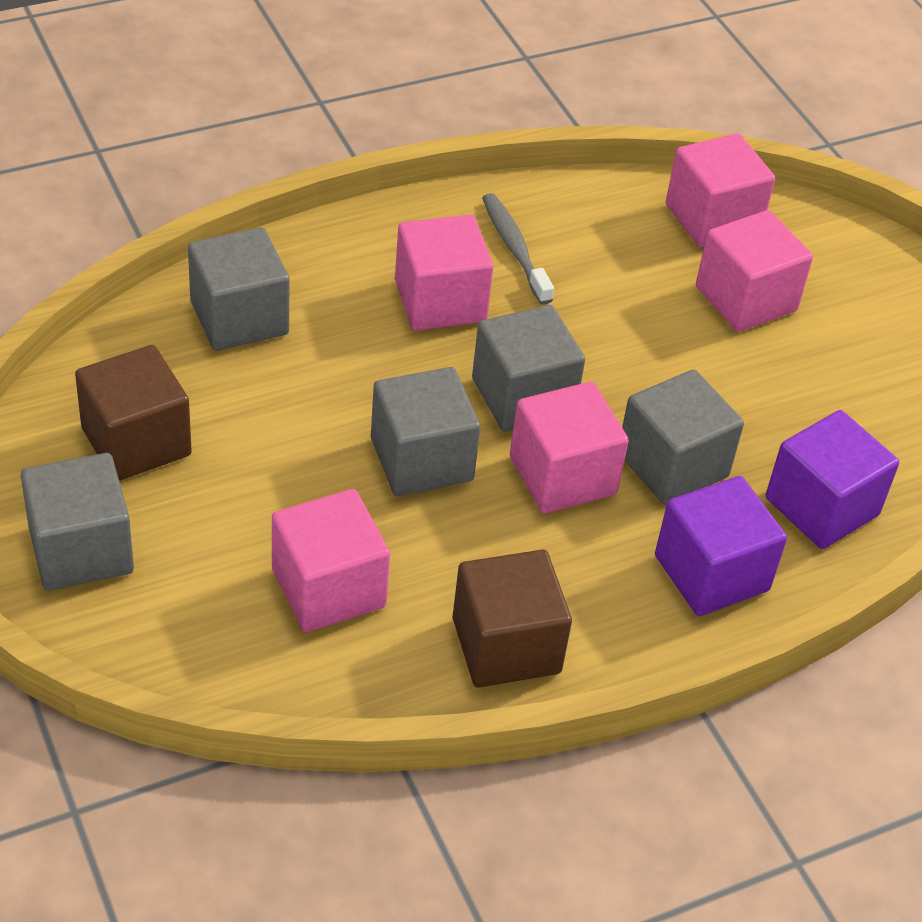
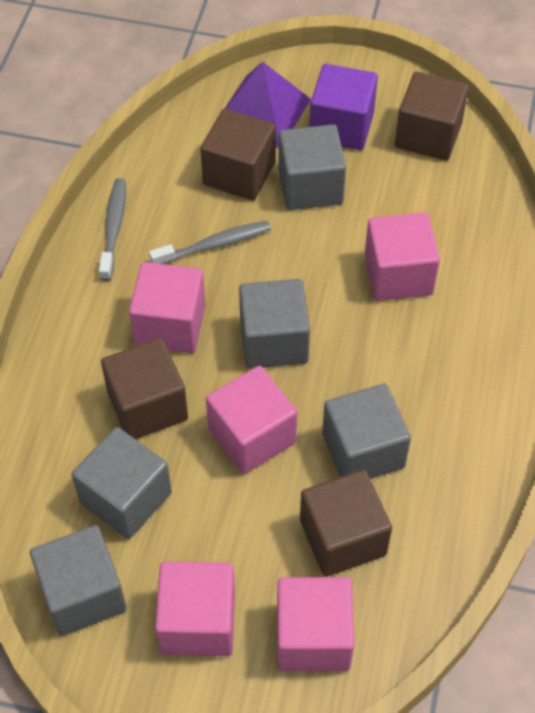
brown cube: [75,345,192,481] [453,550,572,688] = 2 -> [101,338,188,439] [200,108,276,201] [300,470,392,577] [395,71,469,161] = 4
grey toothbrush: [482,193,554,305] = 1 -> [99,178,126,281] [149,221,271,264] = 2
purple cube: [655,476,787,616] [766,410,899,549] = 2 -> [309,64,378,150] = 1
purple pyramid: none = 0 -> [225,61,311,148] = 1

